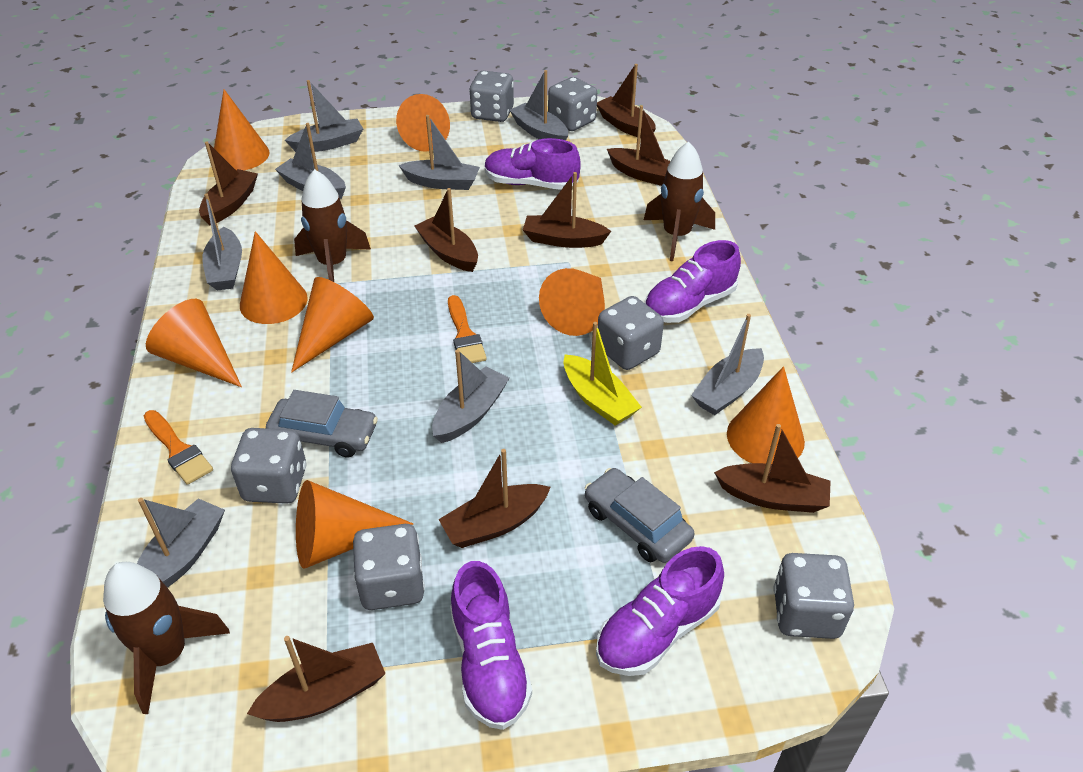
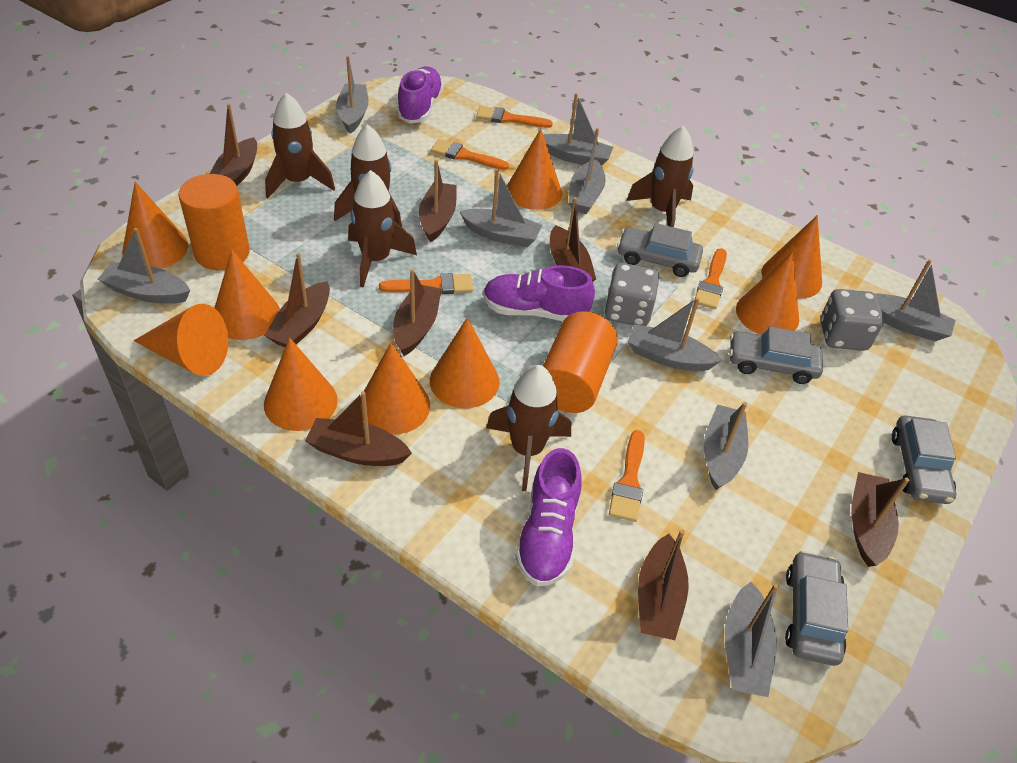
brown rocket: [103,562,230,714] [294,169,371,282] [644,141,715,261] = 3 -> [265,93,335,198] [334,124,402,227] [348,170,417,287] [486,365,571,491] [626,126,694,227] = 5
grey boat: [137,498,225,588] [202,193,242,290] [275,123,346,199] [285,80,363,152] [399,115,480,190] [432,349,509,443] [509,70,568,140] [691,314,764,415] = 8 -> [98,228,190,304] [336,56,368,134] [460,169,542,247] [543,93,613,165] [569,128,606,214] [627,297,722,371] [704,402,748,490] [725,582,779,697] [875,259,956,341] = 9
grey car: [266,390,378,457] [585,468,694,563] = 2 -> [617,223,703,277] [729,326,823,384] [785,551,848,666] [892,415,956,504] = 4
grey dice: [231,428,306,504] [353,524,425,610] [469,71,514,122] [548,77,597,131] [598,296,664,370] [773,553,854,639] = 6 -> [604,263,660,326] [820,289,884,351] = 2
orange brush: [144,410,213,485] [448,295,487,363] = 2 -> [379,273,473,294] [431,139,509,170] [476,106,553,128] [609,430,645,522] [694,248,727,309] = 5
orange cone: [146,299,242,387] [214,89,270,170] [240,231,308,324] [291,277,374,372] [296,480,414,569] [396,94,450,152] [539,268,605,336] [727,366,805,464] = 8 -> [122,182,188,269] [134,304,229,376] [215,250,280,340] [264,338,338,431] [361,342,430,435] [430,317,500,408] [507,129,562,210] [736,252,799,335] [761,215,822,299] = 9
orange cylinder: none = 0 -> [179,174,250,270] [543,311,618,413] = 2
purple shoe: [450,561,532,730] [485,138,581,190] [596,546,724,676] [645,240,741,323] = 4 -> [397,67,444,123] [483,265,595,321] [515,448,581,586] = 3
yellow boat: [564,322,642,426] = 1 -> none = 0

